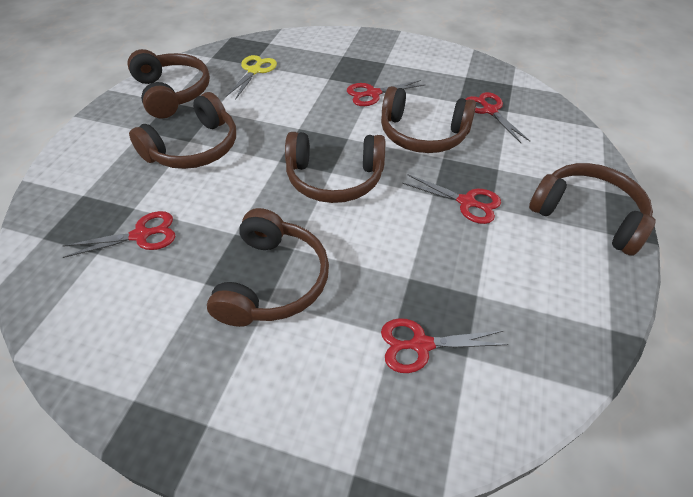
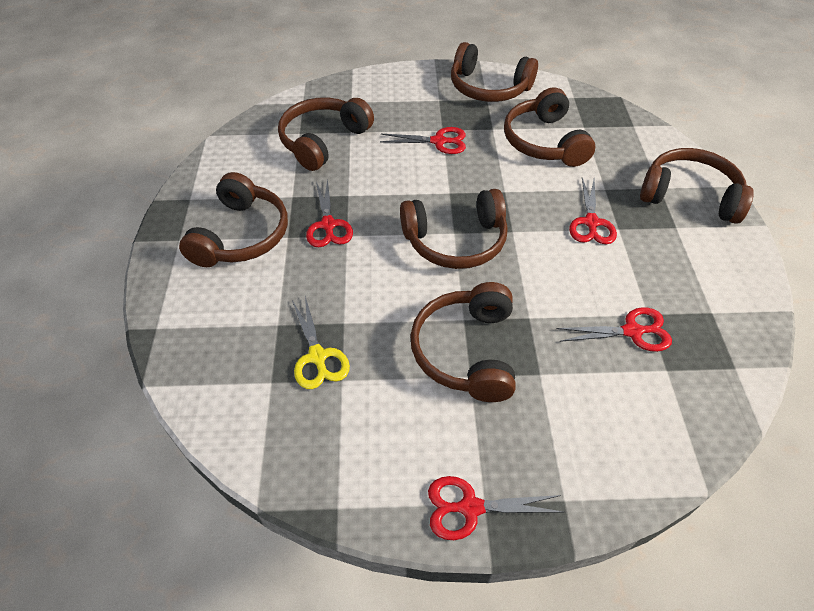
brown headphones: [127,49,210,119] [129,92,236,169] [207,208,329,327] [285,132,385,203] [381,86,476,153] [529,163,656,256] = 6 -> [179,172,288,267] [278,98,374,171] [400,189,508,269] [410,282,516,402] [451,42,538,102] [504,87,595,167] [640,148,754,224] = 7

